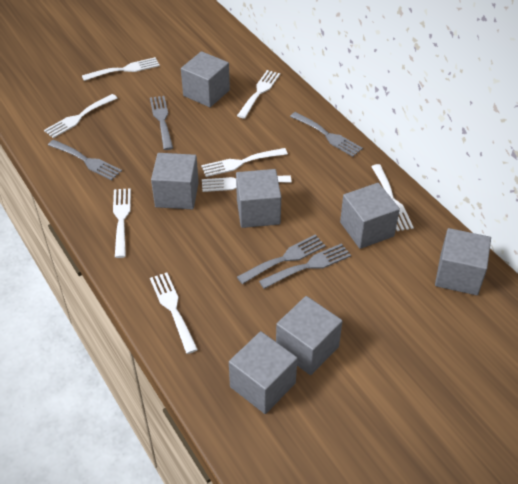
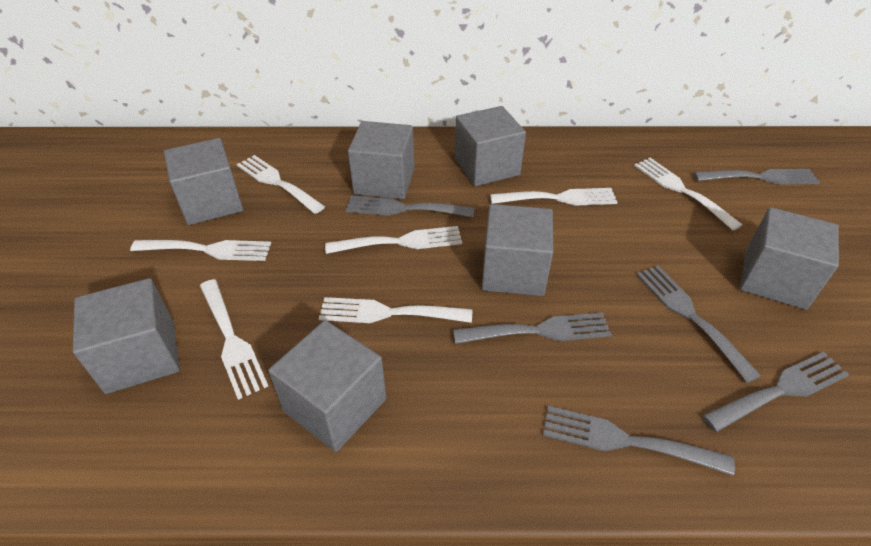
grey fork: [48,140,122,181] [150,96,173,150] [237,235,326,284] [259,243,351,289] [290,112,363,157] = 5 -> [346,196,474,217] [453,312,612,344] [543,406,735,476] [636,266,761,383] [694,169,820,185] [702,352,849,432] = 6
white fork: [44,94,118,138] [82,57,160,81] [113,188,131,258] [150,273,198,354] [201,148,288,177] [202,175,292,192] [237,70,280,119] [371,164,414,231] = 8 -> [130,240,271,261] [200,279,268,400] [237,155,325,214] [319,297,472,323] [325,226,462,254] [490,188,617,206] [634,158,742,230] = 7

